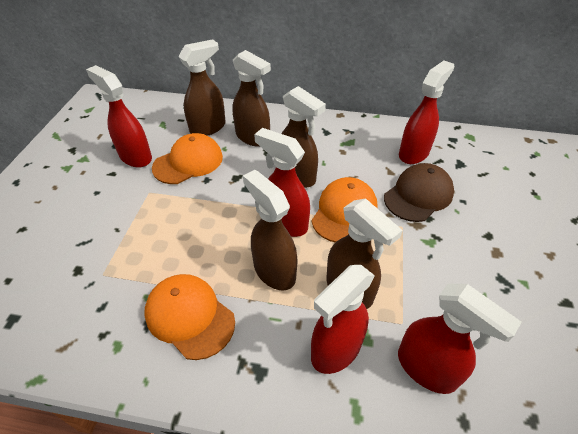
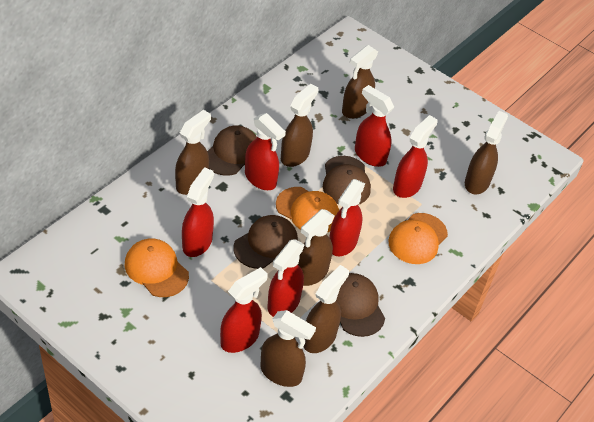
brown cap: [384,163,454,222] = 1 -> [207,125,257,176] [233,215,298,269] [323,156,371,205] [336,273,385,337] = 4
brown spray bottle: [178,39,226,136] [233,50,271,147] [243,170,298,290] [281,86,326,188] [326,199,403,309] = 5 -> [175,110,211,195] [260,310,316,387] [281,84,318,167] [298,209,334,286] [304,265,349,353] [342,45,378,119] [465,111,508,194] = 7
red spray bottle: [86,65,152,167] [254,128,310,237] [311,265,375,374] [398,283,522,394] [399,60,454,164] = 5 -> [182,167,214,257] [220,267,268,353] [245,113,286,190] [267,240,305,317] [329,179,365,256] [355,85,394,167] [393,115,438,198] = 7

